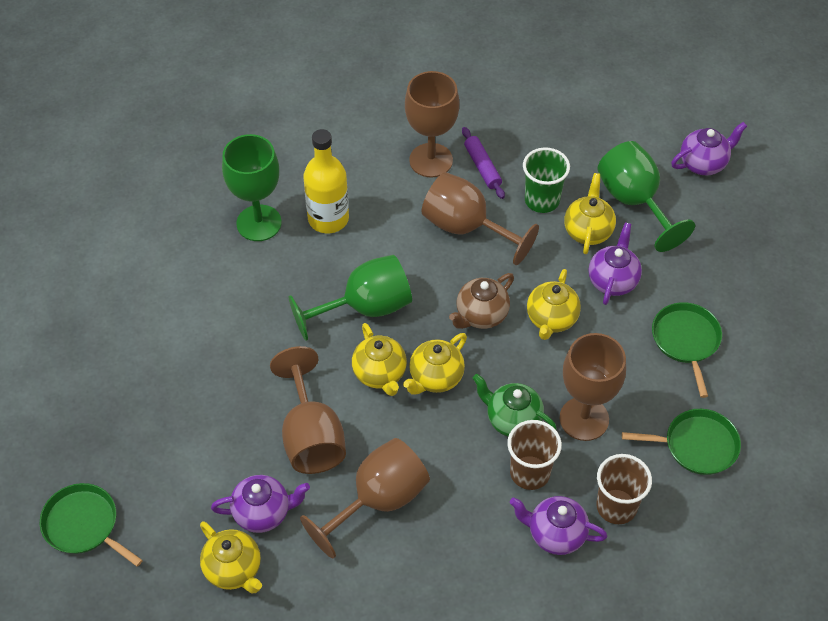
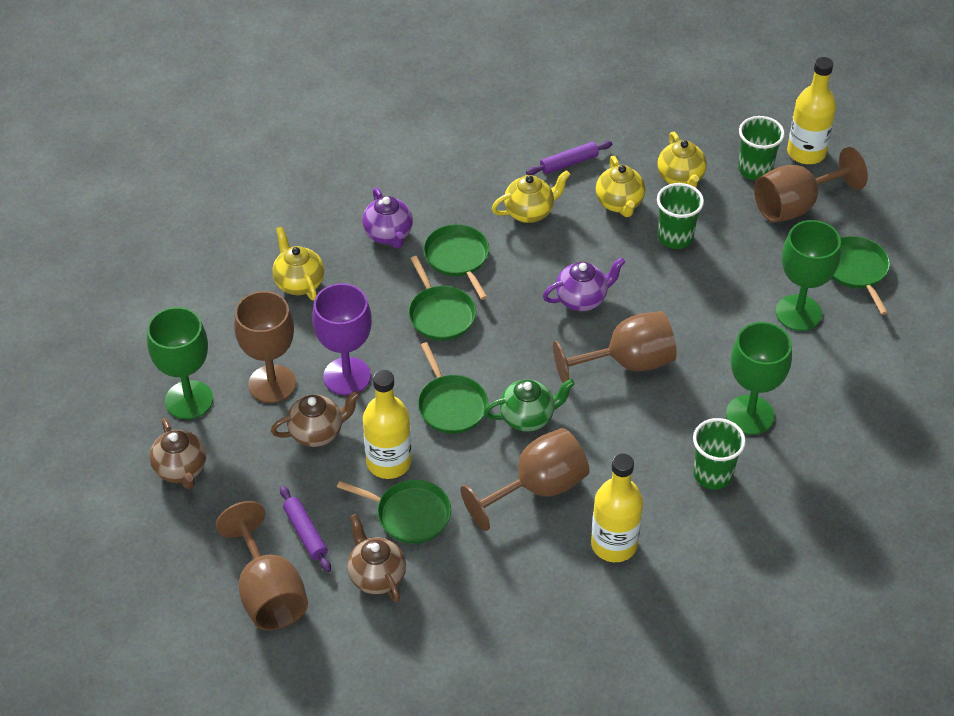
brown cup: [507,420,562,490] [596,454,652,524] = 2 -> none = 0
brown teapot: [449,273,514,329] = 1 -> [150,418,206,489] [271,390,360,447] [347,514,406,602] = 3
green cup: [523,147,570,213] = 1 -> [657,183,704,249] [693,418,746,489] [738,116,785,180] = 3
green pan: [40,483,143,567] [622,409,741,475] [652,302,722,398] = 3 -> [337,480,451,544] [408,256,476,341] [418,342,488,434] [423,224,489,300] [832,236,890,315] = 5
purple goblet: none = 0 -> [312,283,372,395] = 1
purple rolling pin: [462,127,505,199] = 1 -> [280,486,331,572] [526,141,612,175] = 2
purple teapot: [211,475,310,533] [510,496,607,555] [589,222,642,305] [671,122,747,176] = 4 -> [362,188,413,248] [543,257,625,311] = 2
yellow bottle: [303,129,349,233] = 1 -> [363,370,411,479] [591,454,643,562] [787,57,836,164] = 3
yellow teapot: [200,521,262,593] [352,323,407,396] [403,333,467,395] [527,269,581,340] [564,173,616,254] = 5 -> [272,226,324,300] [492,170,570,223] [596,156,645,217] [657,132,707,188] = 4

